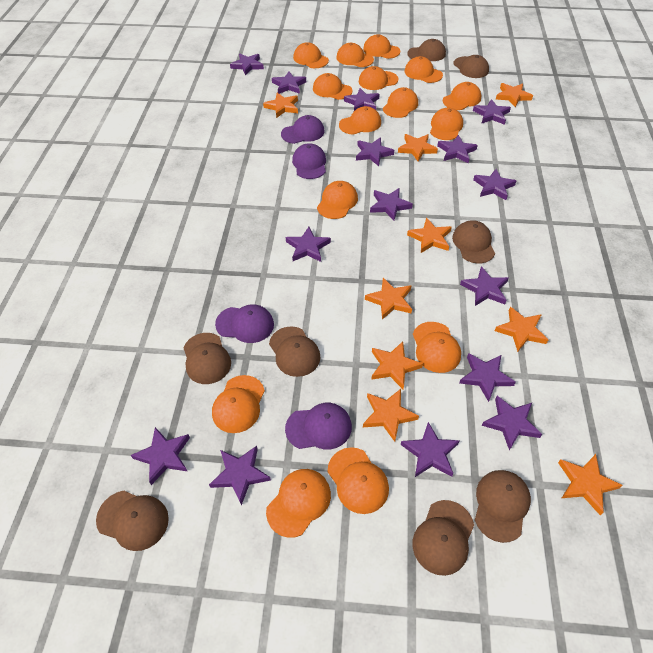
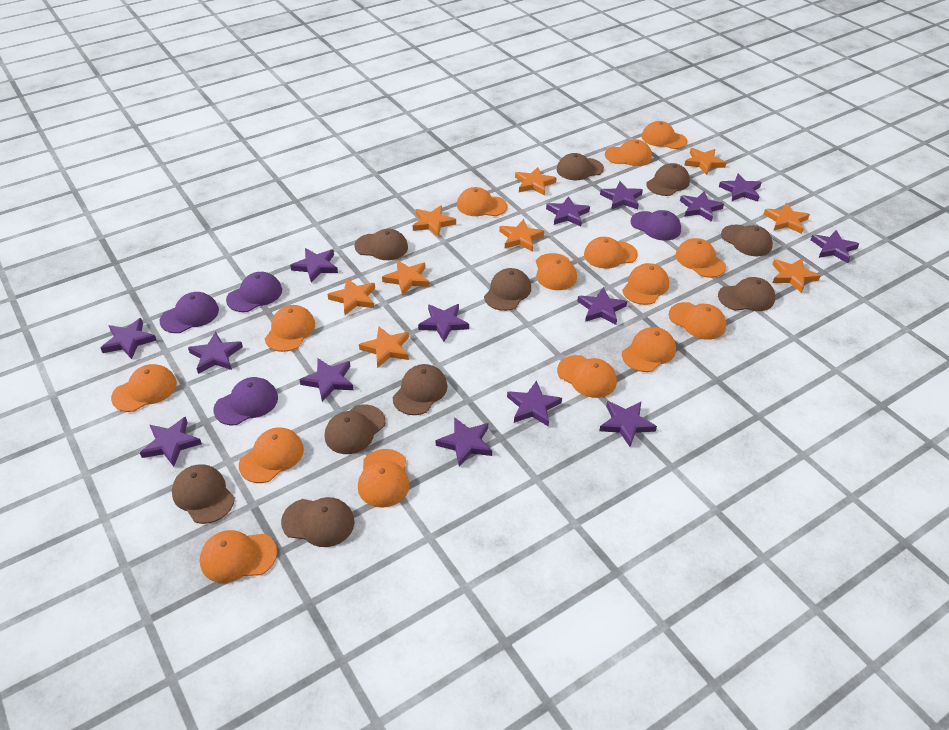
brown cap: [96,491,169,551] [183,333,231,384] [269,327,320,377] [407,39,446,61] [413,500,474,576] [452,220,495,263] [453,55,489,78] [475,470,531,543] = 8 -> [172,464,235,524] [281,497,355,547] [325,404,386,454] [354,229,408,260] [393,364,448,415] [484,268,531,311] [557,153,604,180] [646,163,690,196] [718,277,775,311] [721,225,773,256] = 10

